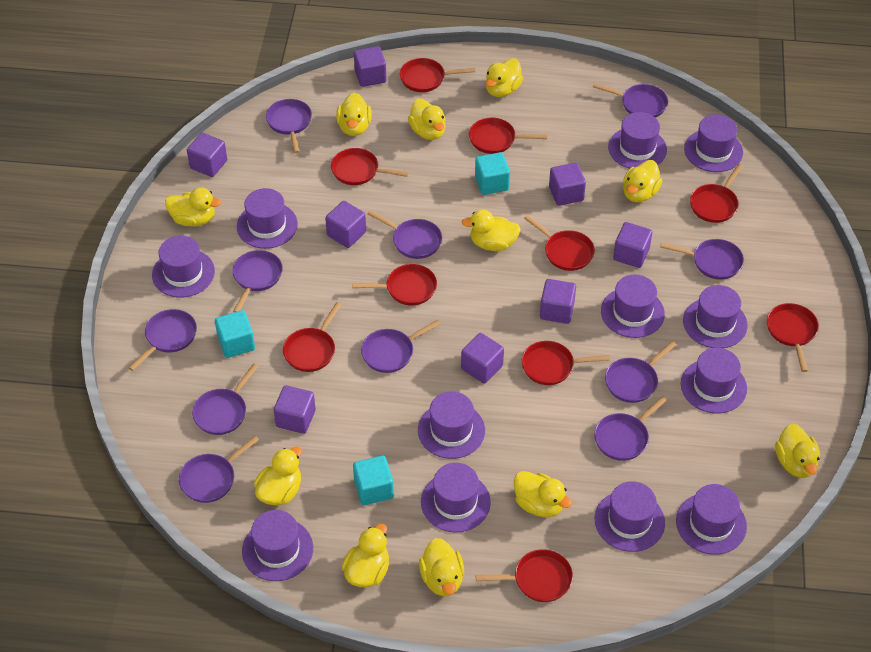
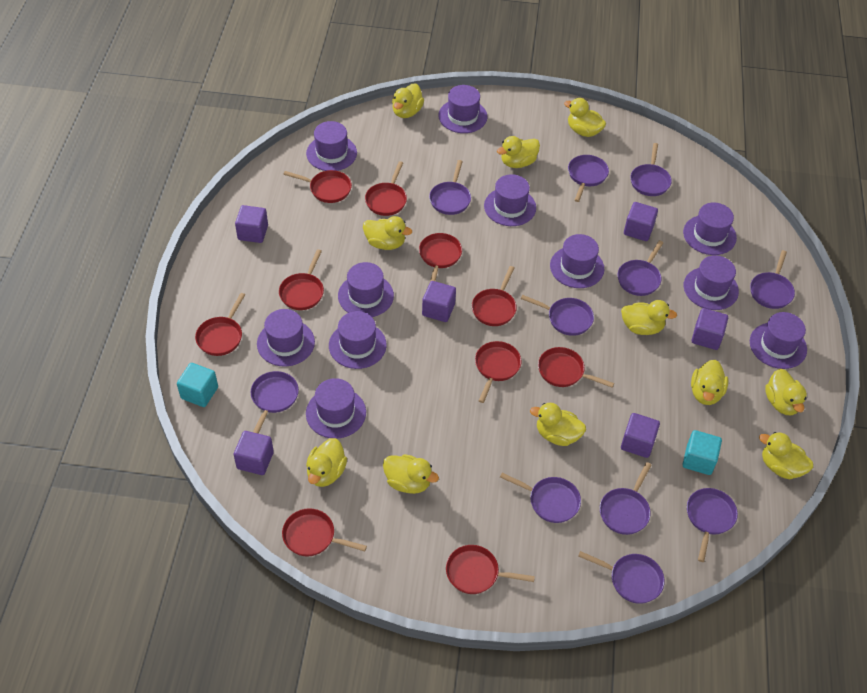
purple cube: [187,133,227,177] [274,385,316,434] [325,201,366,248] [354,46,386,87] [461,333,504,384] [540,279,576,324] [549,163,586,206] [613,222,652,268] = 8 -> [234,431,274,475] [235,205,268,243] [422,281,456,322] [621,413,660,458] [624,202,658,241] [692,308,728,350] = 6
purple hat: [152,236,215,298] [237,188,298,249] [242,510,313,581] [418,391,485,459] [421,463,491,532] [595,481,665,552] [601,275,665,338] [608,112,667,169] [676,484,747,555] [681,348,747,413] [683,285,748,348] [684,114,743,172] = 12 -> [257,309,315,366] [306,121,357,171] [306,378,366,439] [329,311,387,369] [338,262,394,317] [438,85,488,133] [484,174,536,226] [550,234,604,288] [683,202,737,255] [684,255,739,310] [750,312,807,369] = 11
turquoise cube: [215,310,255,358] [353,456,394,505] [475,152,510,195] = 3 -> [177,363,218,407] [683,430,722,475] = 2

